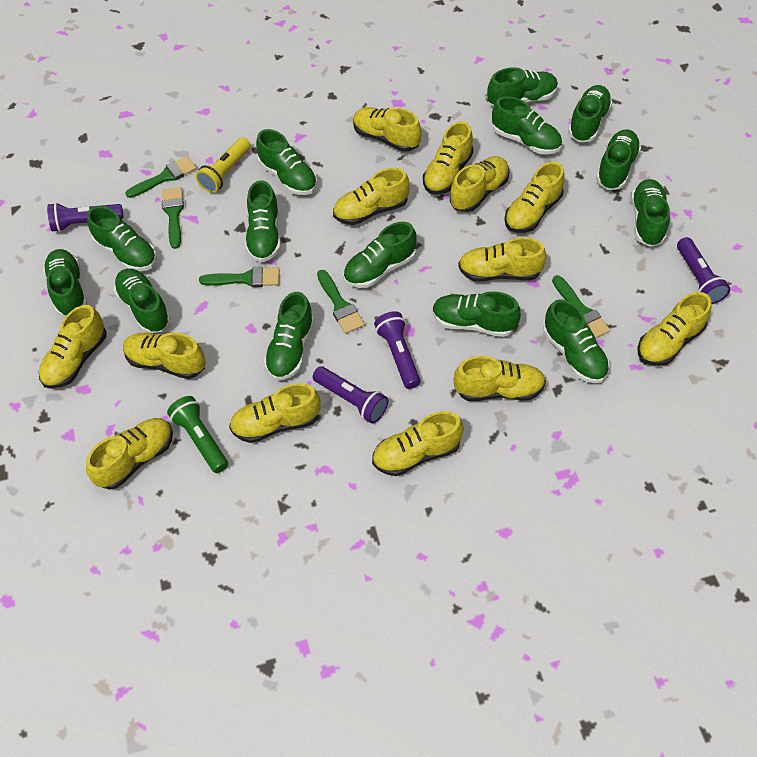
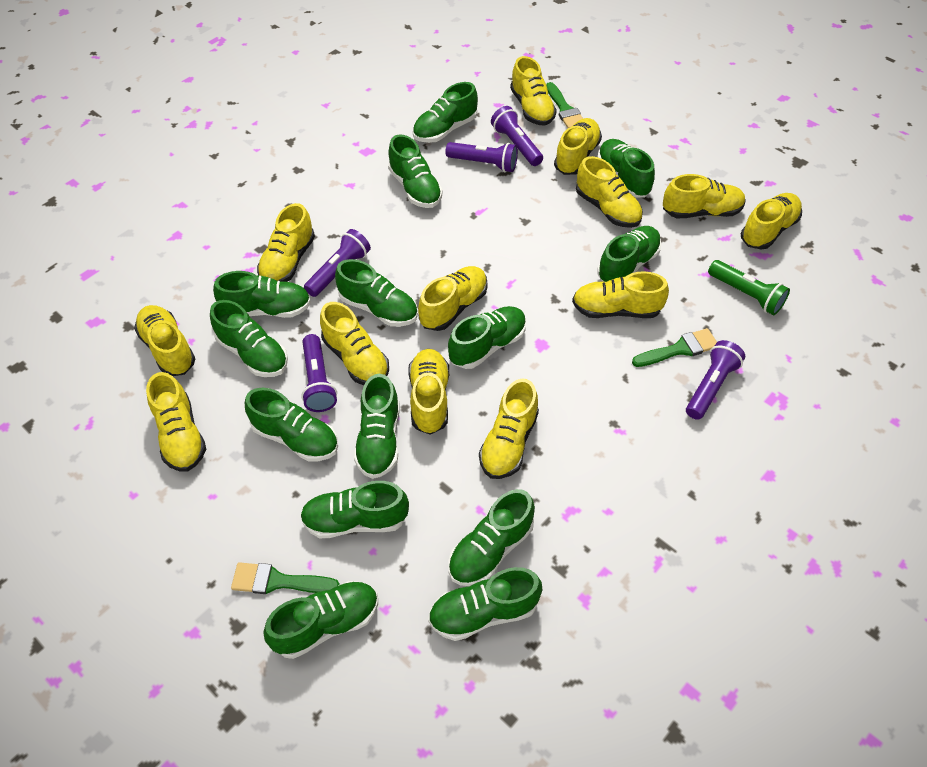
green brush: [125,156,197,198] [162,187,184,249] [199,266,279,287] [317,270,365,334] [552,275,610,339] = 5 -> [231,562,340,594] [546,82,583,128] [632,328,717,367] = 3
purple flashlight: [47,203,123,232] [313,366,388,424] [374,311,421,389] [677,237,731,304] = 4 -> [301,334,337,412] [304,229,371,297] [445,142,518,172] [491,106,543,166] [686,340,745,420] = 5
yellow flashlight: [196,137,251,193] = 1 -> none = 0

